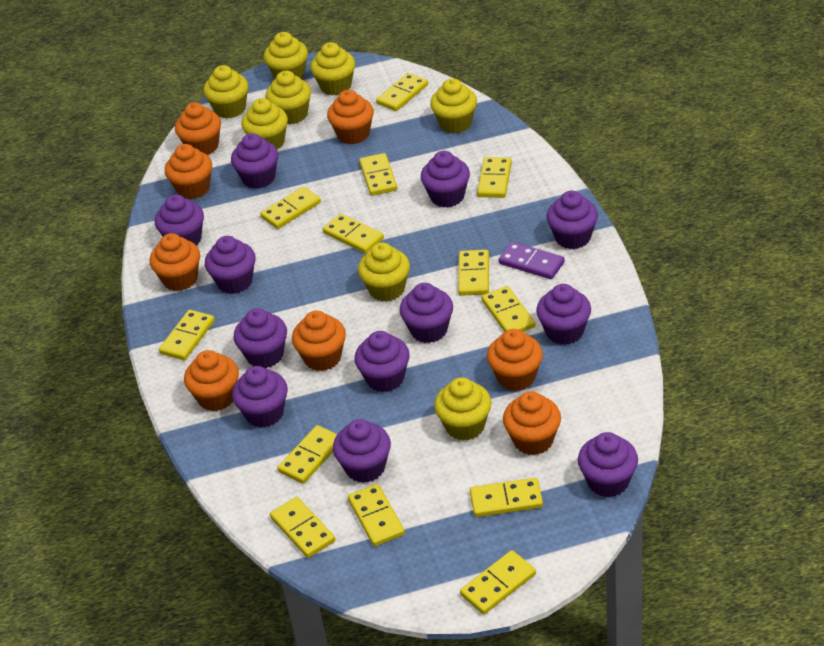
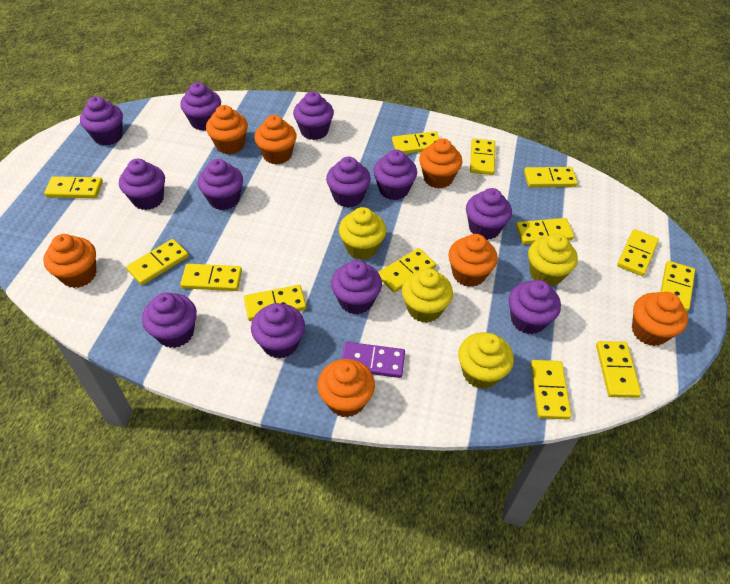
orange cupcake: [150,233,200,291] [165,144,212,199] [175,102,221,155] [184,350,239,411] [292,311,346,371] [327,90,374,144] [487,329,543,391] [503,391,561,455] = 8 -> [43,234,96,288] [206,105,248,154] [254,115,297,165] [318,359,375,418] [419,138,462,189] [448,234,498,287] [632,292,688,346] = 7
yellow cupcake: [203,65,249,119] [241,98,288,150] [264,32,308,79] [266,71,311,124] [310,42,355,95] [358,242,410,302] [430,78,477,133] [434,377,492,441] = 8 -> [339,207,386,260] [402,269,453,323] [458,332,514,389] [528,234,578,286] = 4

